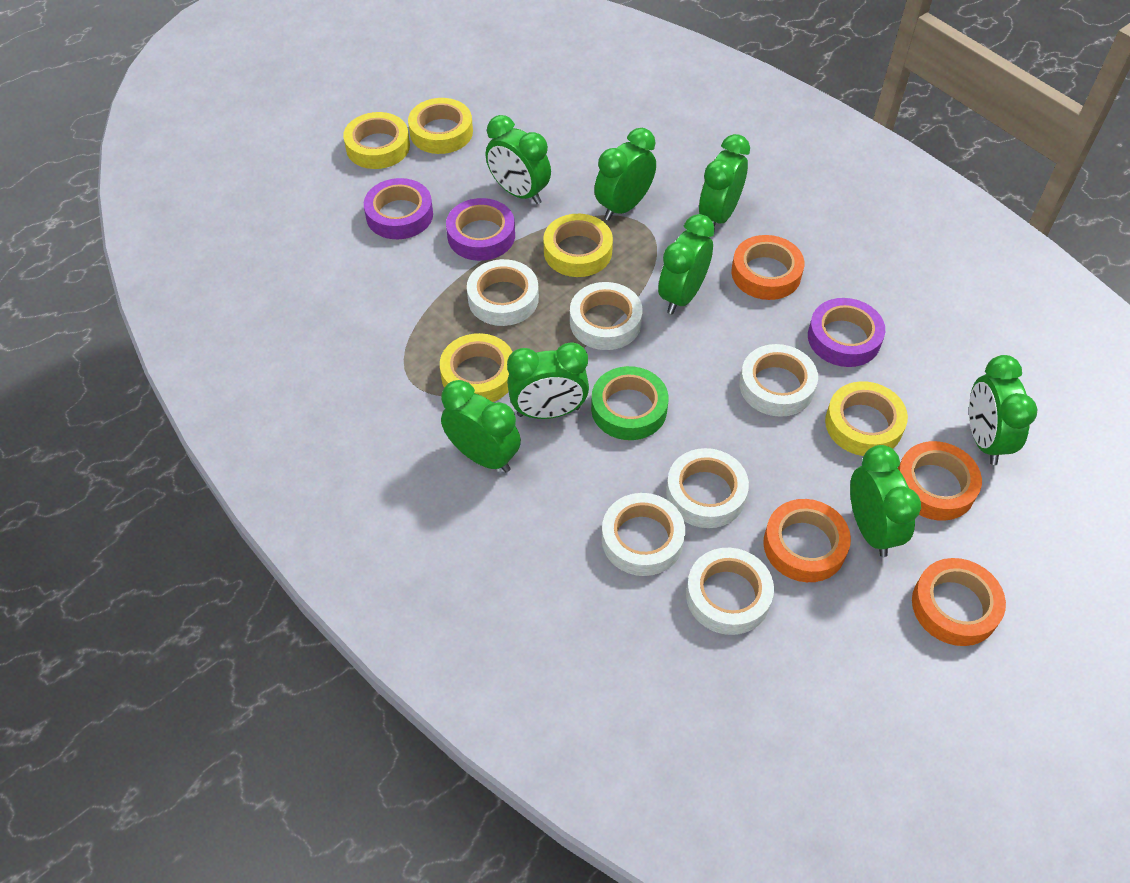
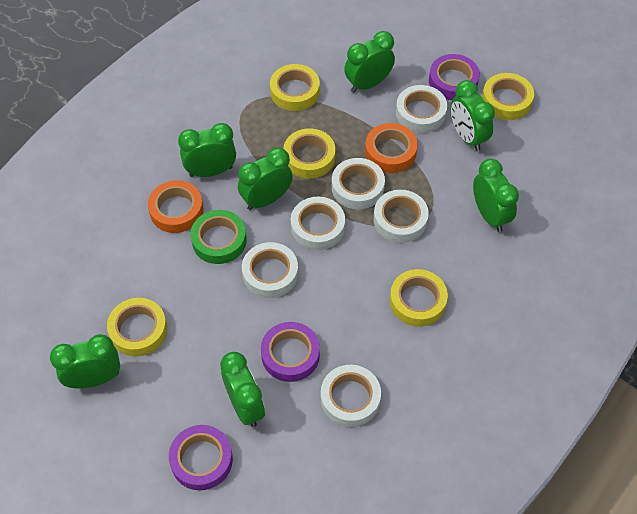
green clock: [441,380,521,472] [486,115,551,204] [507,342,589,419] [594,128,656,221] [658,214,715,314] [699,134,750,226] [850,445,921,557] [969,355,1037,465] = 8 -> [50,334,120,389] [178,123,236,177] [220,352,265,427] [238,147,293,210] [344,31,395,93] [451,80,495,151] [473,159,519,232] = 7
orange tape: [731,235,804,300] [763,499,851,582] [898,441,982,521] [912,558,1006,646] = 4 -> [148,180,203,233] [365,123,418,173] = 2

